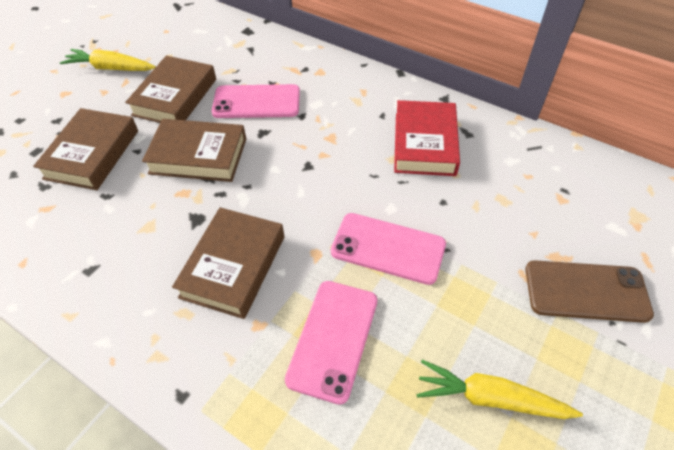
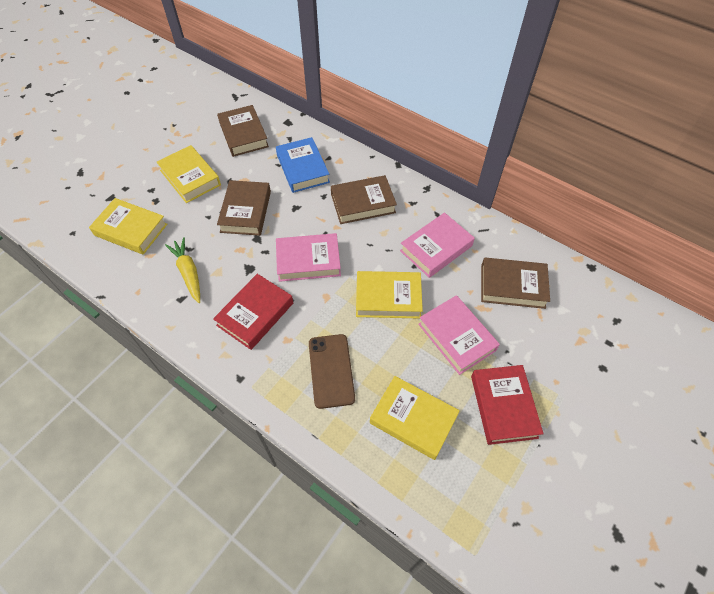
blue book: none = 0 -> [276,137,330,193] = 1
pink book: none = 0 -> [276,233,341,282] [400,213,475,278] [418,295,500,375] = 3
pink phone: [212,84,300,118] [285,281,377,405] [331,213,446,285] = 3 -> none = 0
red book: [394,100,460,176] = 1 -> [213,274,293,350] [471,365,544,445] = 2
yellow book: none = 0 -> [89,198,167,255] [157,145,221,203] [356,271,423,319] [370,376,460,460] = 4
yellow carrot: [60,49,156,71] [416,360,583,419] = 2 -> [165,237,200,303] = 1

